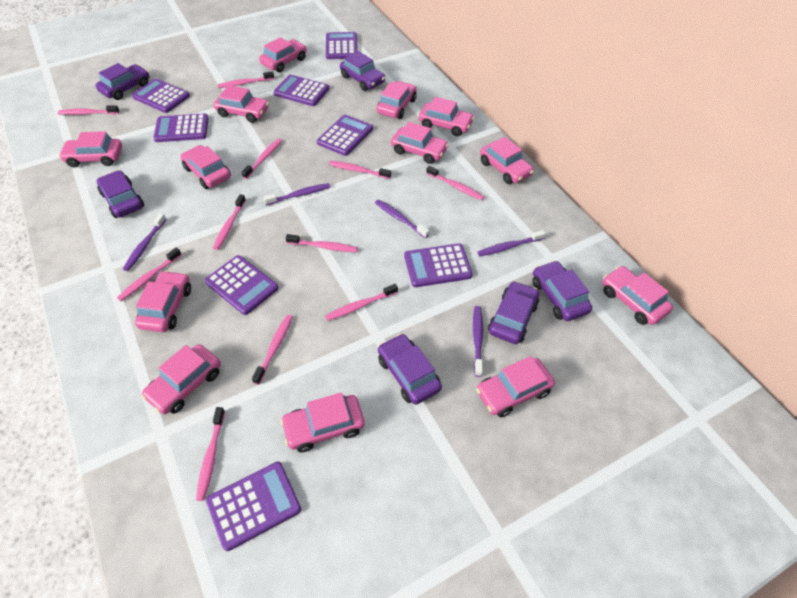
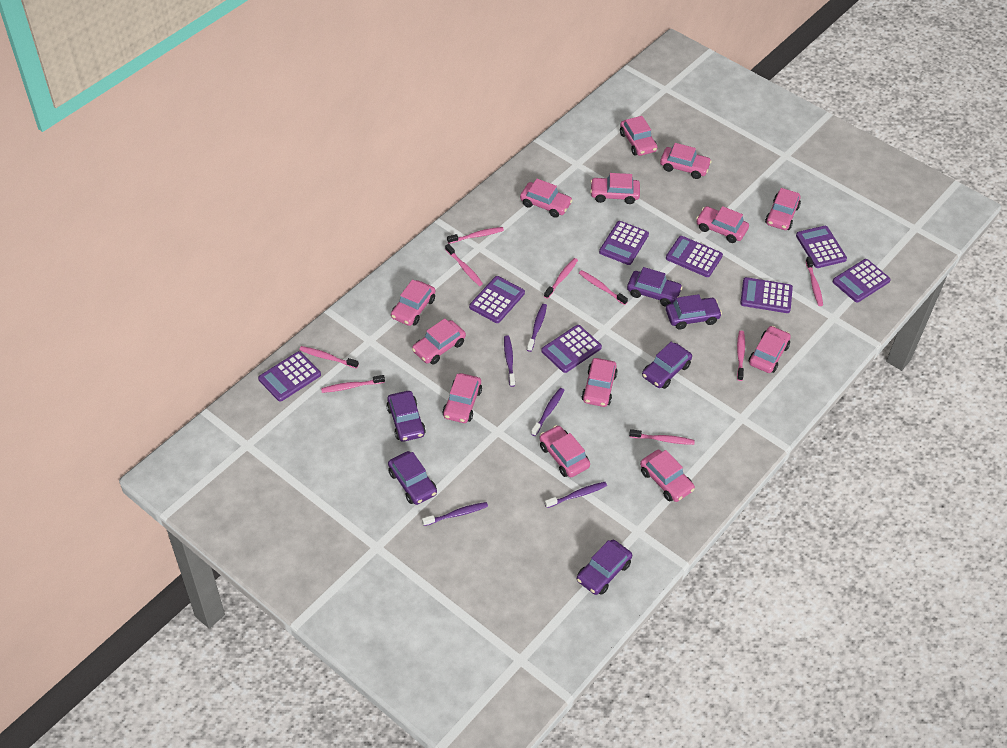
pink toothbrush: [58,105,120,115] [117,248,182,301] [196,407,225,501] [213,194,246,250] [218,71,274,88] [241,138,282,179] [252,315,293,385] [286,234,358,252] [325,284,398,321] [329,161,391,179] [426,166,484,201] = 11 -> [299,346,359,369] [321,375,385,393] [445,244,483,286] [447,227,504,244] [544,258,578,299] [579,270,628,305] [629,429,695,445] [737,331,745,381] [806,257,823,306] = 9

